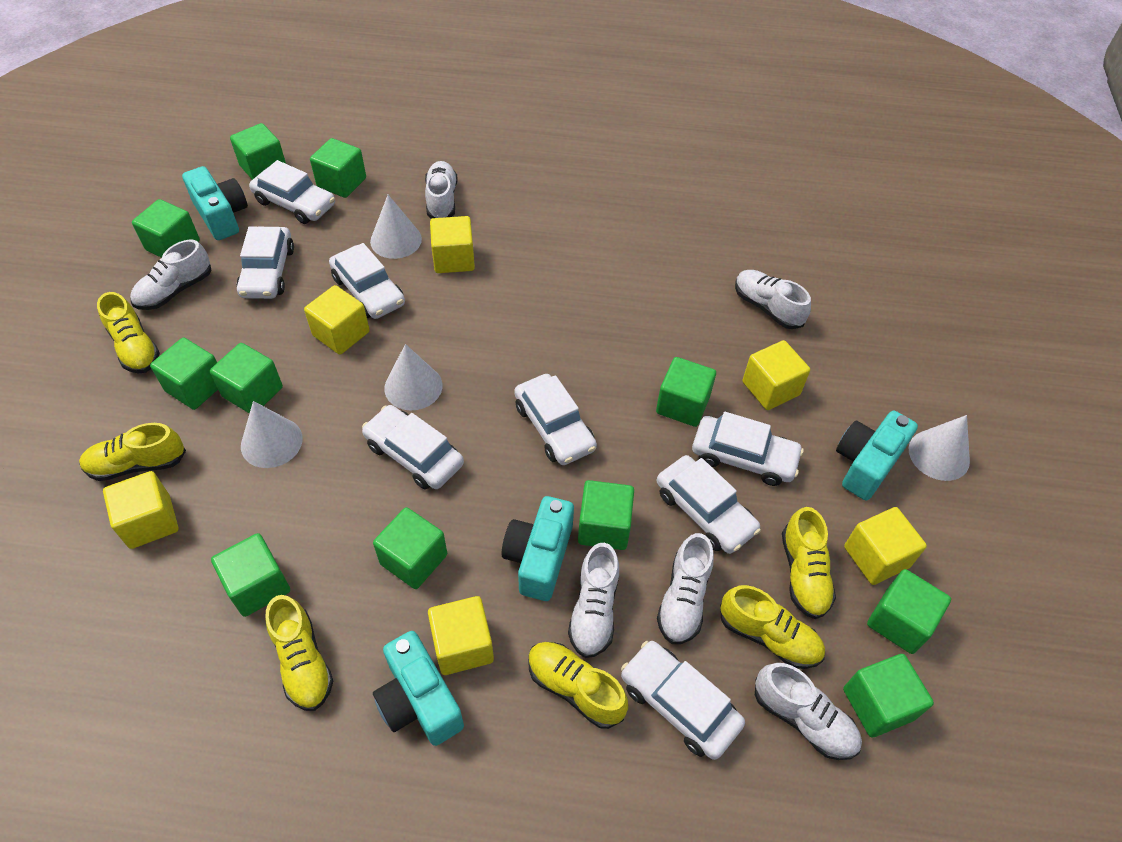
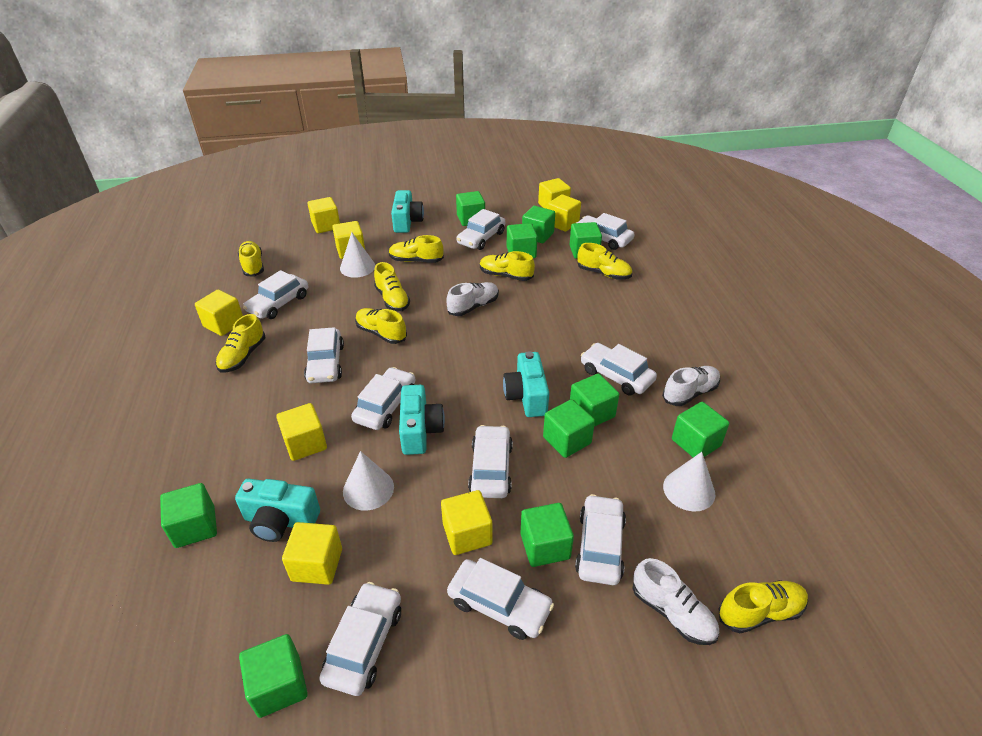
green cube: [132,199,200,258] [150,337,218,410] [210,343,283,414] [211,533,290,617] [230,123,286,180] [310,138,366,198] [373,507,447,589] [578,480,634,550] [656,357,716,427] [843,654,934,737] [867,569,951,654] = 11 -> [160,483,217,548] [239,634,308,718] [456,191,485,226] [507,223,538,258] [520,503,574,567] [522,206,555,243] [543,399,595,458] [569,222,602,259] [570,374,619,427] [672,402,729,457] = 10
white car: [236,227,294,299] [249,160,335,224] [329,243,405,319] [362,405,464,490] [514,374,597,465] [621,641,745,760] [657,455,761,554] [692,412,804,486] = 8 -> [243,270,308,319] [304,327,344,383] [319,582,401,696] [351,367,415,430] [447,558,554,640] [457,209,506,250] [468,425,513,498] [575,494,626,585] [576,213,634,250] [581,343,657,395] = 10
white cone: [241,401,303,468] [370,195,422,259] [384,344,443,410] [909,415,970,481] = 4 -> [340,232,375,278] [343,451,394,511] [663,452,715,512] = 3
white shoe: [130,239,212,310] [425,161,457,219] [568,543,619,658] [657,533,714,644] [735,270,811,329] [755,663,862,760] = 6 -> [447,282,499,316] [632,558,719,645] [662,366,720,406] = 3
yellow cube: [103,471,178,549] [304,285,370,355] [428,596,494,675] [430,216,475,273] [742,340,810,410] [844,507,927,585] = 6 -> [195,290,243,336] [276,403,327,461] [282,522,342,585] [307,197,340,233] [332,221,365,259] [441,490,492,555] [538,178,571,209] [548,194,581,232] = 8
yellow shoe: [79,423,186,481] [97,292,160,373] [265,595,333,711] [528,642,628,729] [720,585,825,669] [782,507,836,619] = 6 -> [216,314,265,373] [238,241,264,277] [355,308,407,344] [374,262,410,311] [389,235,444,263] [480,251,535,281] [577,243,632,280] [719,580,808,633] = 8

